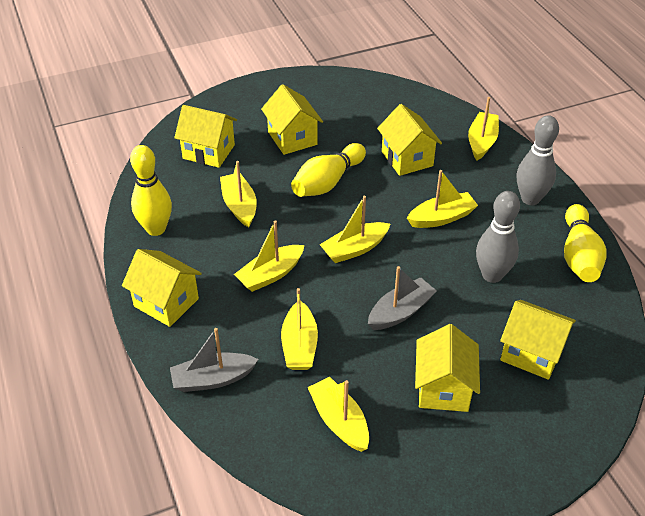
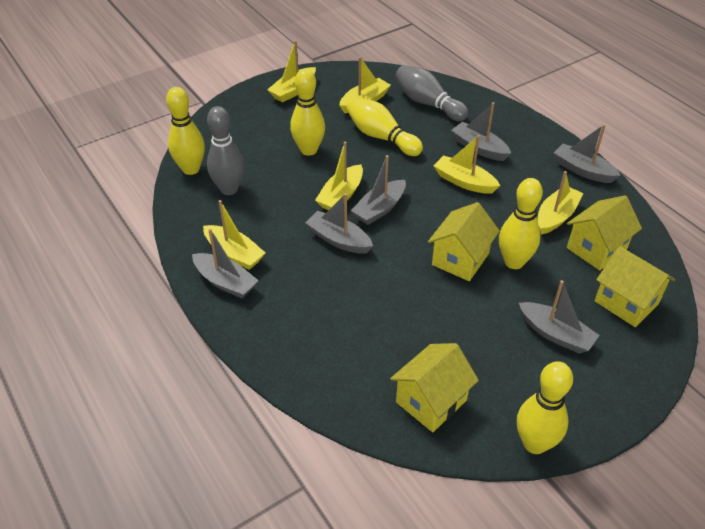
grey boat: [170,328,259,392] [368,266,437,330] = 2 -> [192,228,259,298] [305,193,373,254] [351,155,406,225] [451,102,511,161] [519,280,600,354] [554,124,621,183] = 6
yellow boat: [220,161,257,227] [234,220,305,292] [281,288,318,370] [308,377,369,452] [320,196,390,263] [407,170,478,228] [468,97,499,160] = 7 -> [203,200,265,270] [267,40,316,103] [315,142,363,210] [339,57,391,113] [434,135,500,194] [537,171,583,235] = 6
yellow bowling pin: [130,145,172,236] [291,143,366,197] [564,204,607,282] = 3 -> [166,87,205,175] [290,68,325,156] [346,97,423,156] [499,178,543,269] [517,361,573,454] = 5
yellow house: [122,249,202,327] [174,105,237,168] [261,84,323,155] [377,104,442,176] [415,324,480,412] [500,300,576,380] = 6 -> [390,343,479,432] [428,202,500,281] [567,195,642,271] [595,246,675,327] = 4

